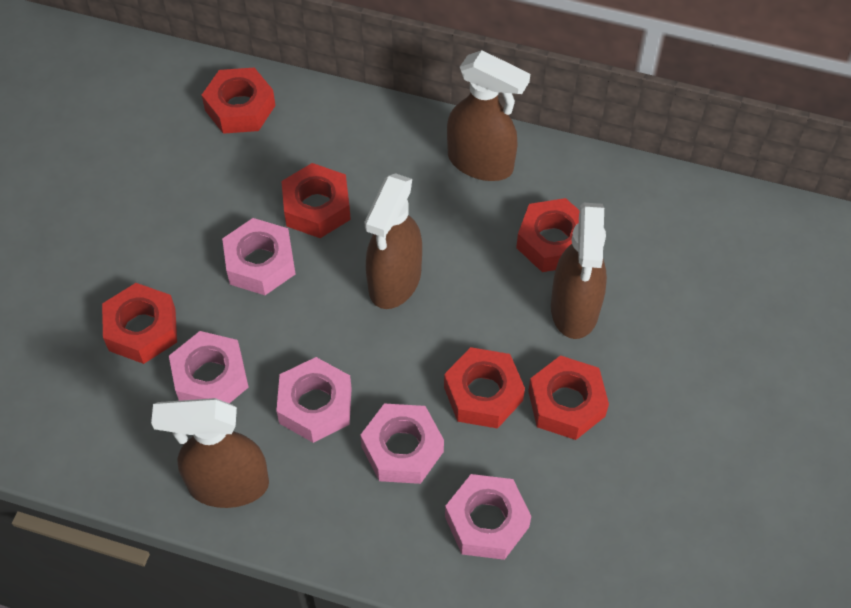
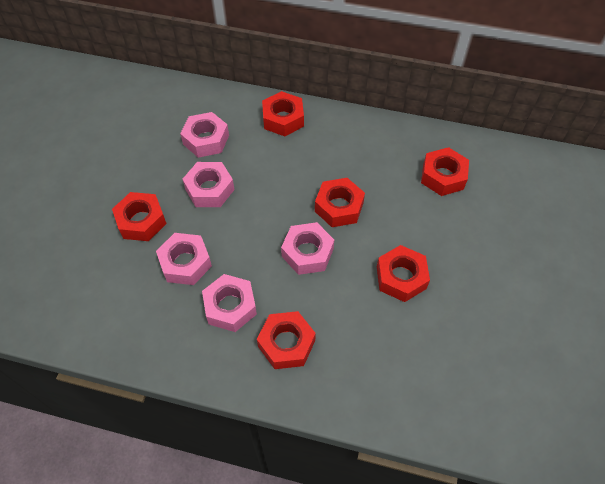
brown spray bottle: [151,398,269,508] [364,173,422,309] [447,50,530,181] [551,203,607,339] = 4 -> none = 0

